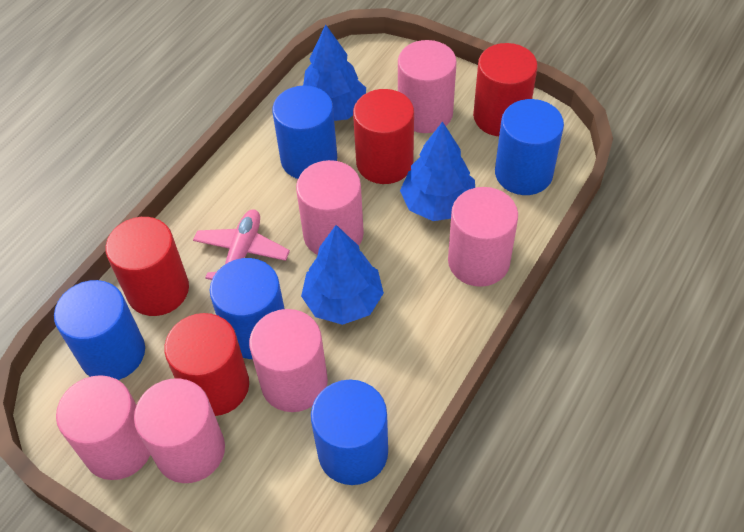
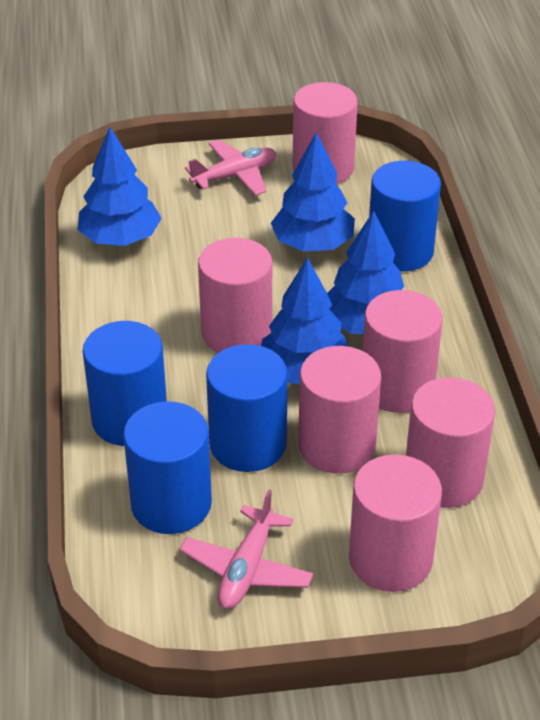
blue cylinder: [54,280,145,380] [210,258,285,359] [272,85,337,179] [311,380,388,485] [495,99,564,195] = 5 -> [83,321,167,446] [123,401,212,534] [206,344,288,472] [369,161,441,272] = 4
blue tree: [301,225,384,325] [303,25,366,121] [400,121,475,221] = 3 -> [78,127,162,246] [261,257,349,385] [271,132,355,252] [327,210,404,334] = 4
pink plane: [193,209,290,280] = 1 -> [180,489,314,609] [185,140,276,196] = 2
red cylinder: [105,217,189,316] [164,313,249,416] [353,89,414,184] [473,43,538,136] = 4 -> none = 0

